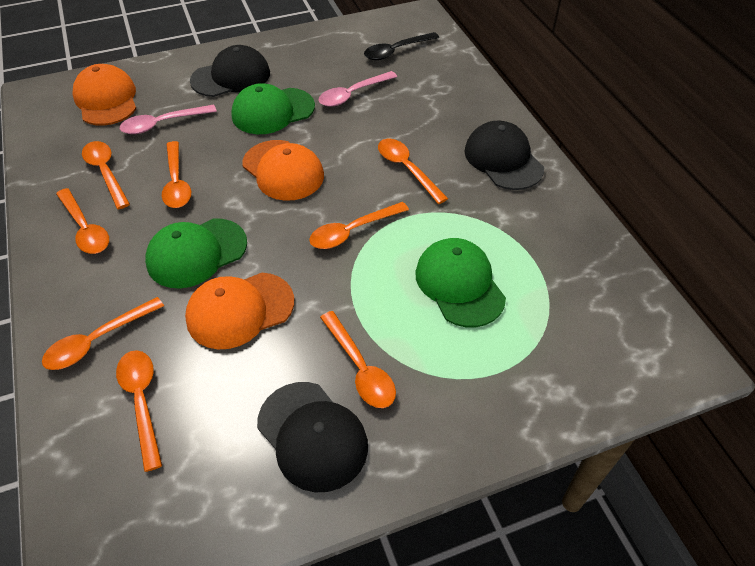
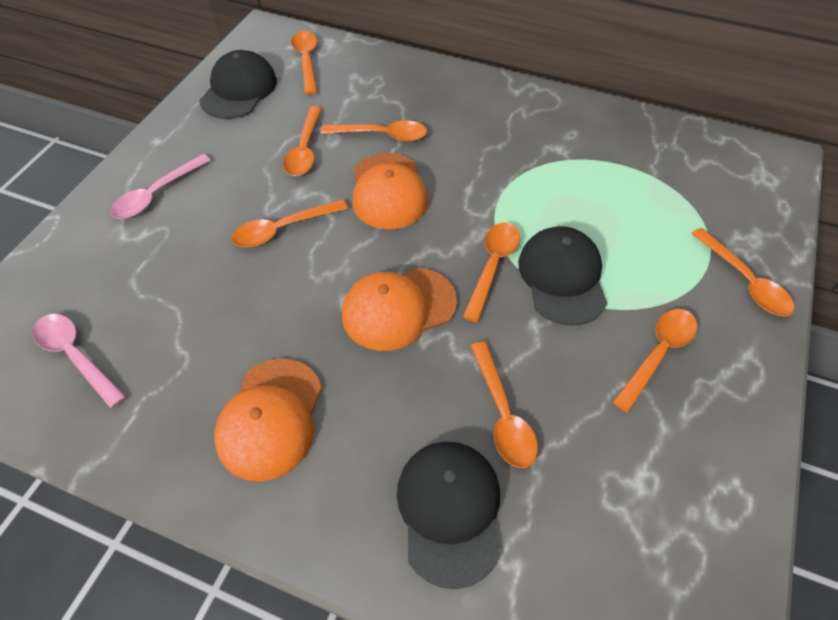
black spoon: [364,32,439,60] = 1 -> none = 0
green cap: [145,218,247,288] [231,83,315,134] [415,238,506,327] = 3 -> none = 0

